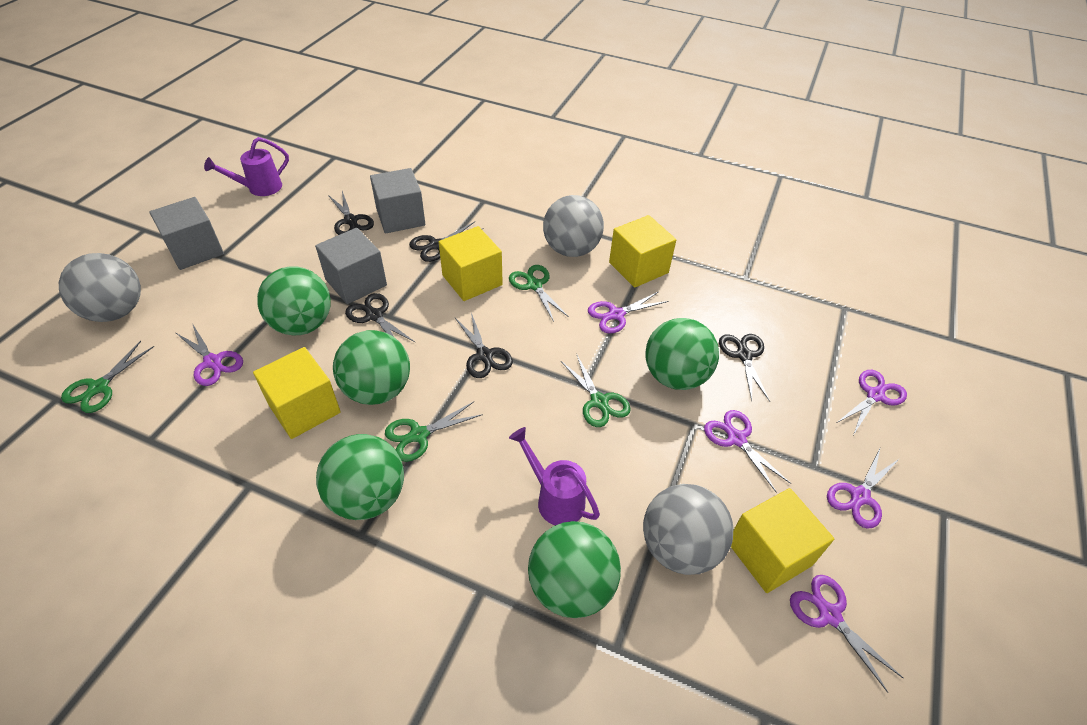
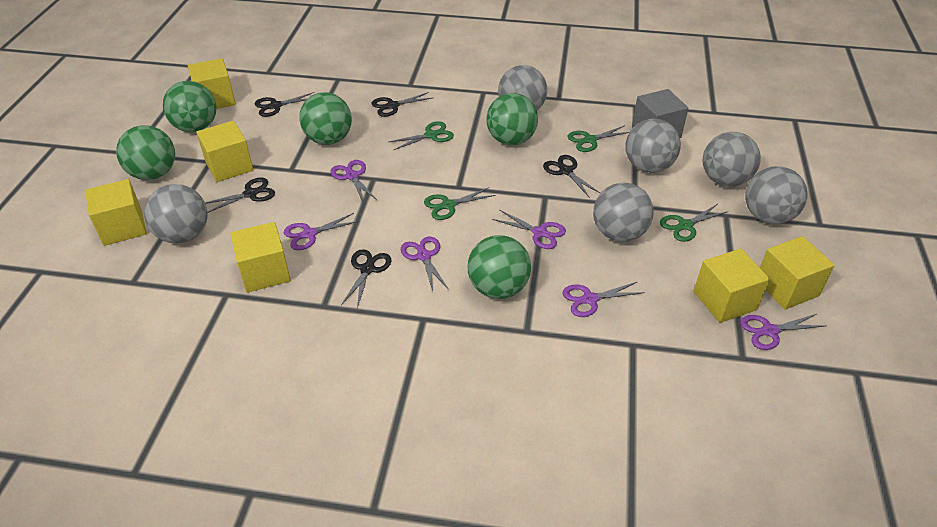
grey ball: [59,253,141,322] [543,195,604,257] [643,484,733,575] = 3 -> [144,184,208,244] [498,65,547,110] [593,183,654,242] [625,119,681,173] [703,132,761,187] [745,166,808,224] = 6
grey cube: [149,197,224,270] [315,228,387,304] [370,168,425,233] = 3 -> [632,89,688,138] = 1
purple watering can: [204,137,289,196] [509,427,600,525] = 2 -> none = 0
yellow cube: [253,347,341,439] [439,226,503,301] [609,215,676,288] [731,488,834,593] = 4 -> [85,179,147,246] [188,58,236,109] [196,121,253,182] [230,222,291,293] [694,249,770,323] [760,236,835,310] = 6

